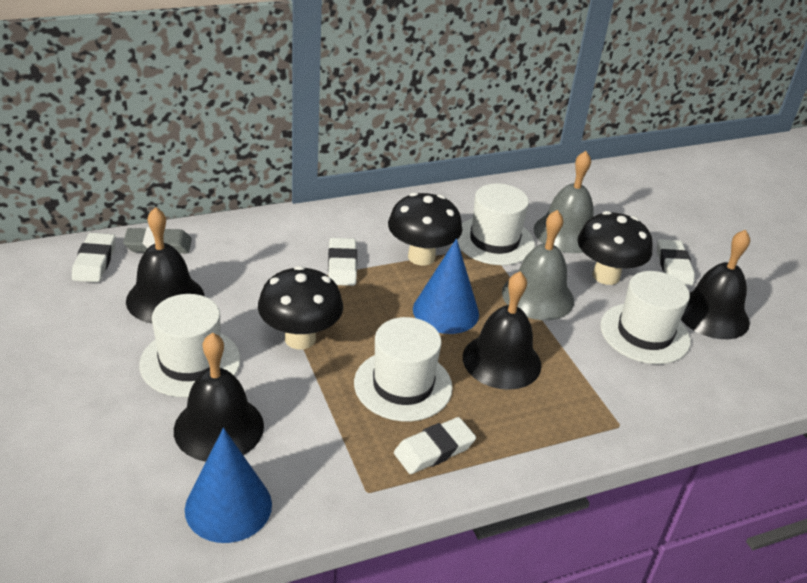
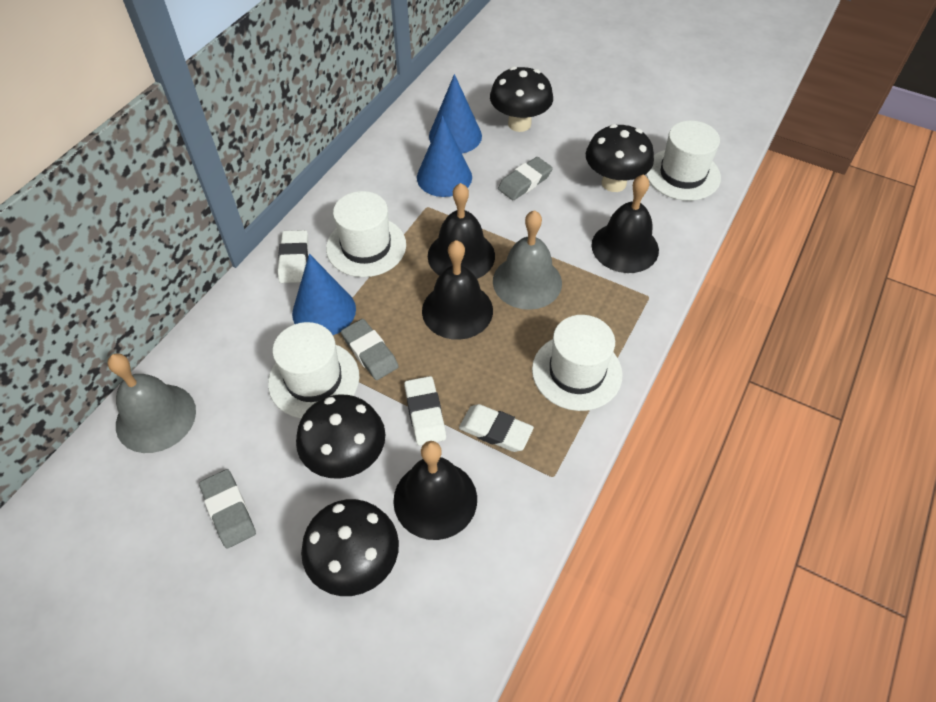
black mushroom: [258,266,343,350] [388,192,462,266] [577,211,652,285] = 3 -> [296,395,385,479] [301,499,399,596] [490,67,553,132] [586,124,654,192] = 4
blue cone: [185,428,272,543] [413,238,479,334] = 2 -> [292,254,356,335] [417,116,472,197] [429,74,482,154] = 3
grey eraser: [123,227,192,253] = 1 -> [199,469,256,549] [341,319,399,380] [498,157,553,200] = 3
white eraser: [72,233,116,283] [328,238,357,286] [394,417,476,474] [657,239,695,285] = 4 -> [278,230,309,283] [404,376,446,445] [459,404,534,452] = 3

